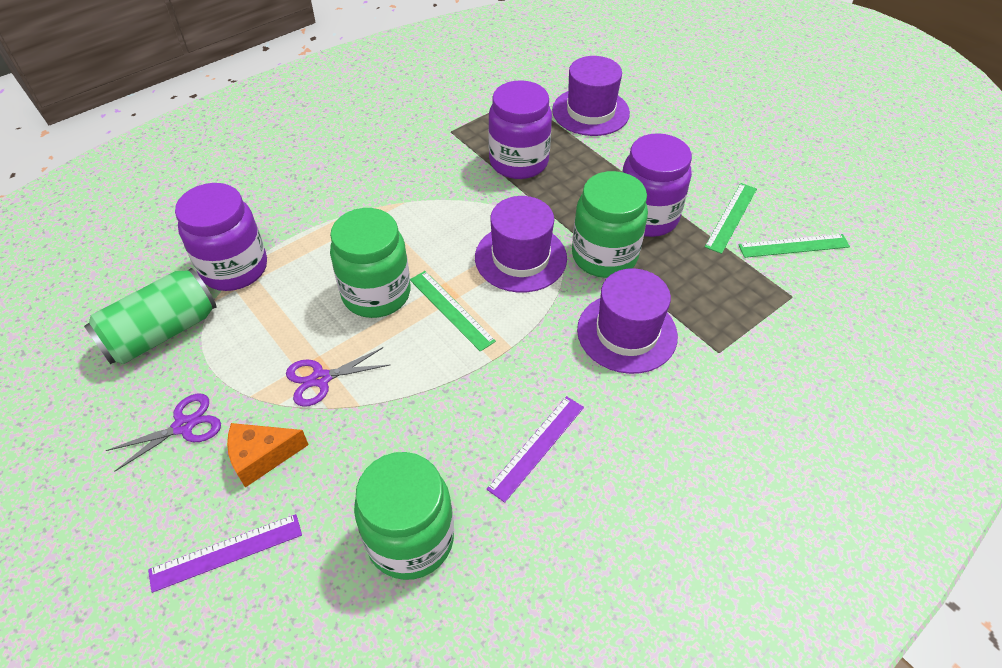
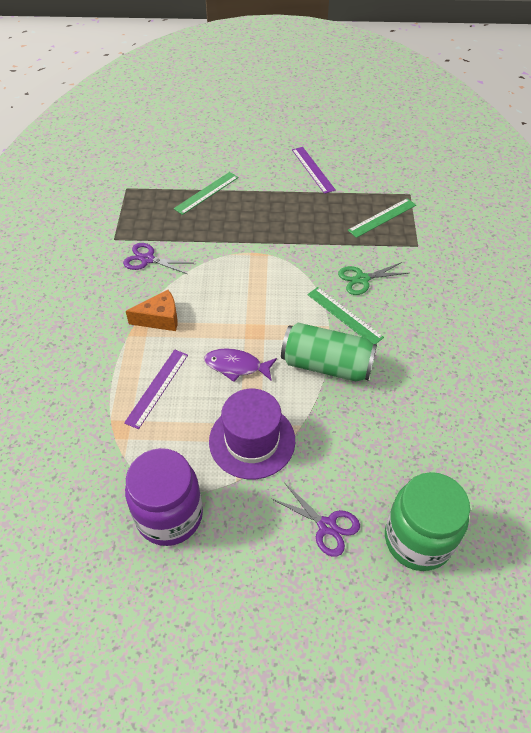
green jar: [330,208,410,318] [354,452,454,580] [572,171,648,278] = 3 -> [385,472,470,571] = 1
green scissors: none = 0 -> [338,262,409,295] = 1
purple fish: none = 0 -> [204,348,277,382] = 1
purple hat: [475,196,567,293] [552,56,630,136] [577,268,678,374] = 3 -> [209,389,295,479] = 1
purple jar: [175,183,267,291] [488,80,552,179] [622,133,692,237] = 3 -> [125,448,203,546] = 1

